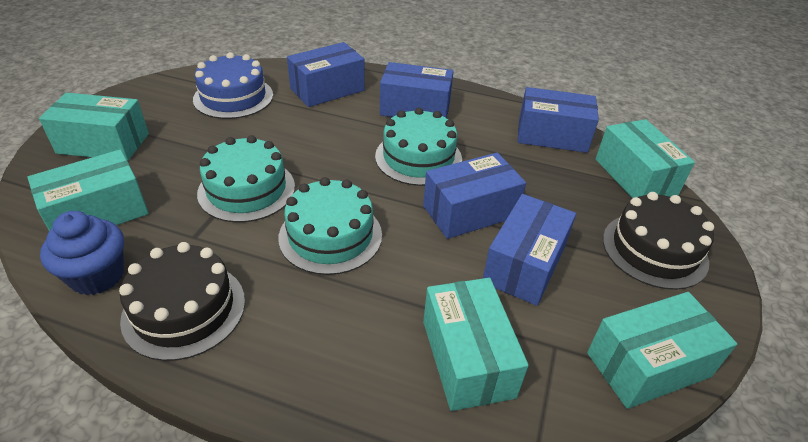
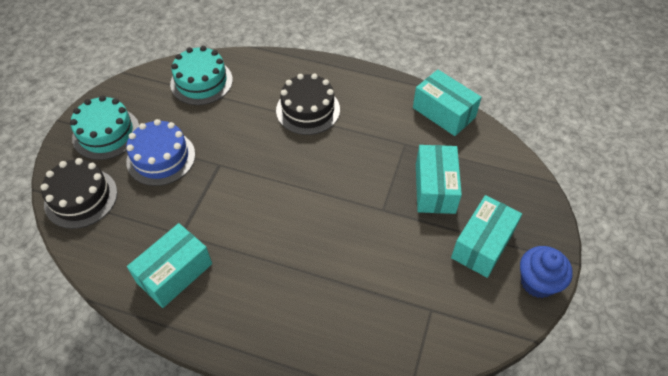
blue box: [287,42,365,107] [380,62,454,118] [423,153,526,239] [483,194,576,306] [518,87,599,153] = 5 -> none = 0
turquoise box: [27,149,149,231] [39,93,149,161] [423,278,529,411] [587,292,737,409] [596,119,695,198] = 5 -> [127,223,212,308] [413,70,482,136] [416,145,462,214] [451,195,522,278] = 4
turquoise cake: [197,135,295,223] [278,177,382,275] [375,108,462,186] = 3 -> [70,95,139,160] [170,46,233,105] = 2

